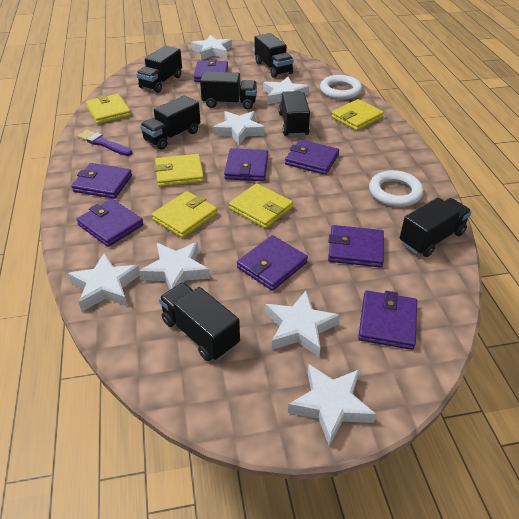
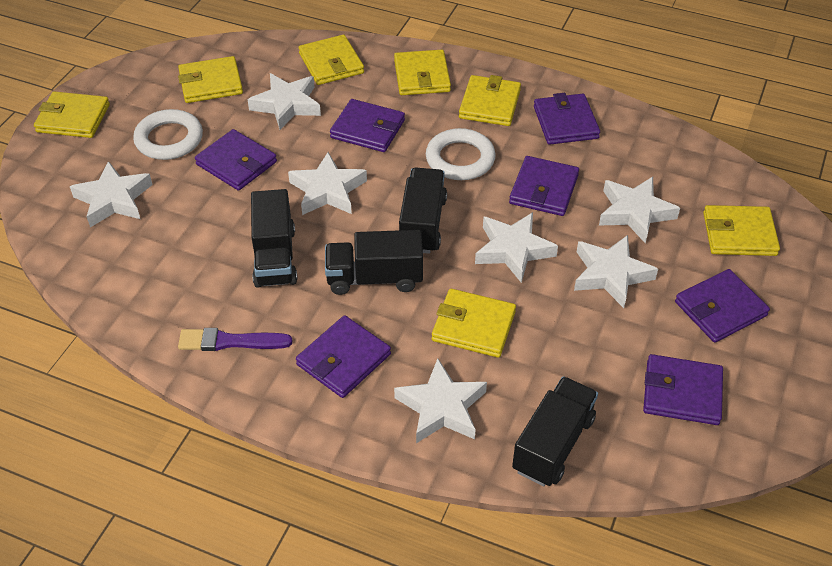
black truck: [136,46,182,93] [140,95,201,150] [159,283,240,361] [200,71,257,110] [255,33,294,78] [278,91,310,136] [400,197,472,257] = 7 -> [251,189,297,288] [325,230,423,295] [399,168,447,254] [512,376,598,486] = 4
purple wallet: [71,163,132,199] [76,199,144,247] [194,59,228,82] [224,148,268,181] [237,235,308,291] [285,139,339,175] [328,225,384,267] [358,291,417,350] = 8 -> [195,129,277,191] [296,315,391,398] [330,99,405,152] [509,156,579,216] [534,93,600,145] [643,354,723,425] [675,269,770,343] = 7
yellow wallet: [86,94,131,124] [152,191,217,238] [154,154,204,187] [229,183,293,229] [331,99,384,131] = 5 -> [34,91,110,138] [178,56,243,103] [299,35,364,85] [394,50,451,95] [432,289,516,358] [459,75,521,126] [703,205,780,256] = 7

